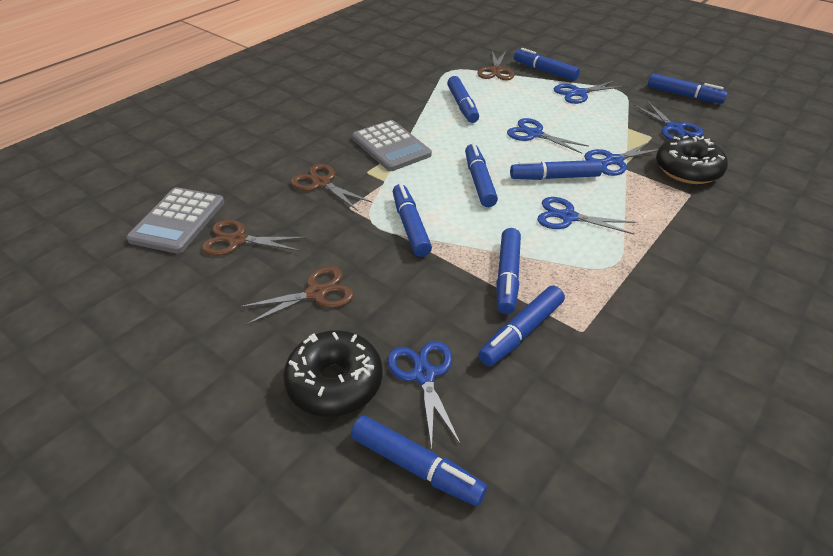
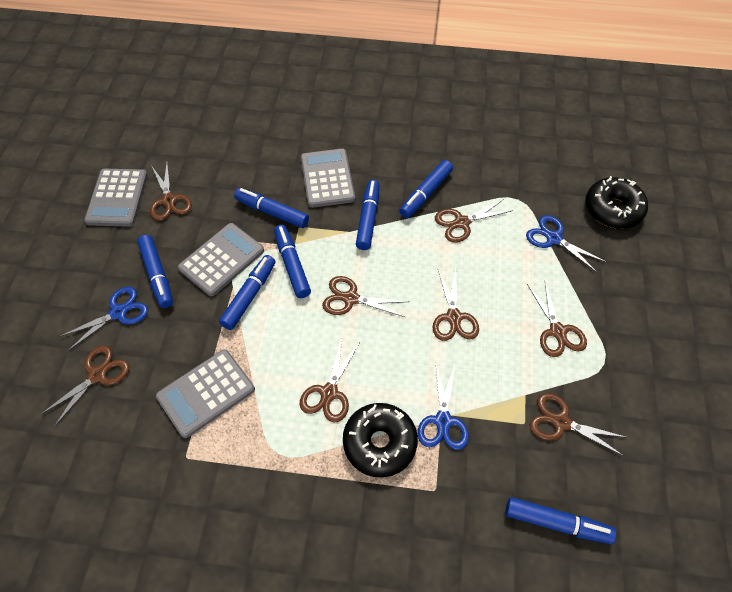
blue marker: [351,415,487,506] [393,184,432,257] [447,76,479,123] [465,143,498,207] [478,286,565,366] [496,228,521,314] [510,160,602,180] [514,48,580,81] [648,73,728,103] = 9 -> [137,235,173,308] [219,255,276,330] [234,188,309,228] [274,225,311,298] [356,180,379,250] [399,160,453,218] [506,497,616,544] = 7
blue scissors: [387,341,461,449] [507,118,589,154] [537,197,635,235] [554,81,625,104] [584,141,658,176] [634,101,703,140] = 6 -> [59,287,148,351] [417,365,469,450] [526,215,606,273] = 3
brown scissors: [202,220,306,256] [239,266,354,325] [291,164,372,211] [477,51,514,80] = 4 -> [40,345,130,427] [150,163,192,221] [300,338,360,423] [322,276,409,317] [432,269,479,341] [435,199,513,243] [527,282,587,357] [530,393,628,456] = 8
grey calculator: [126,187,225,254] [352,120,432,171] = 2 -> [84,169,148,227] [156,349,255,438] [178,223,264,296] [301,149,355,208] = 4

